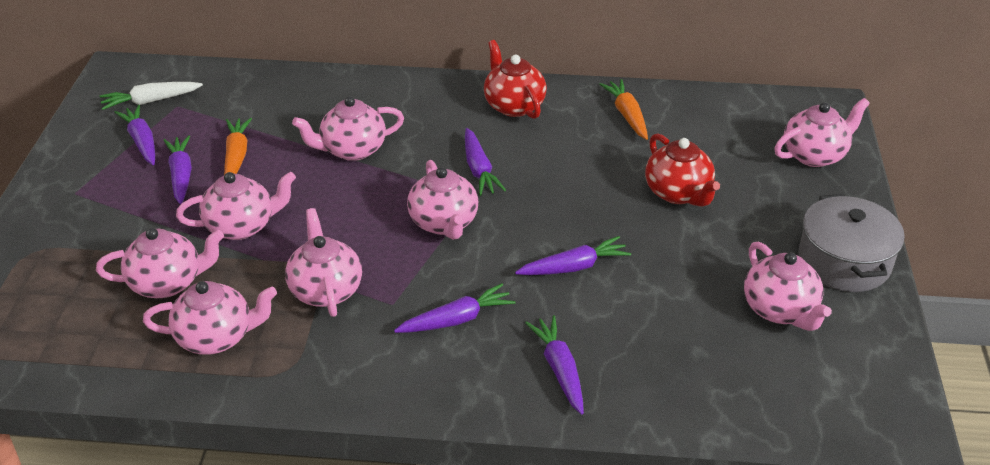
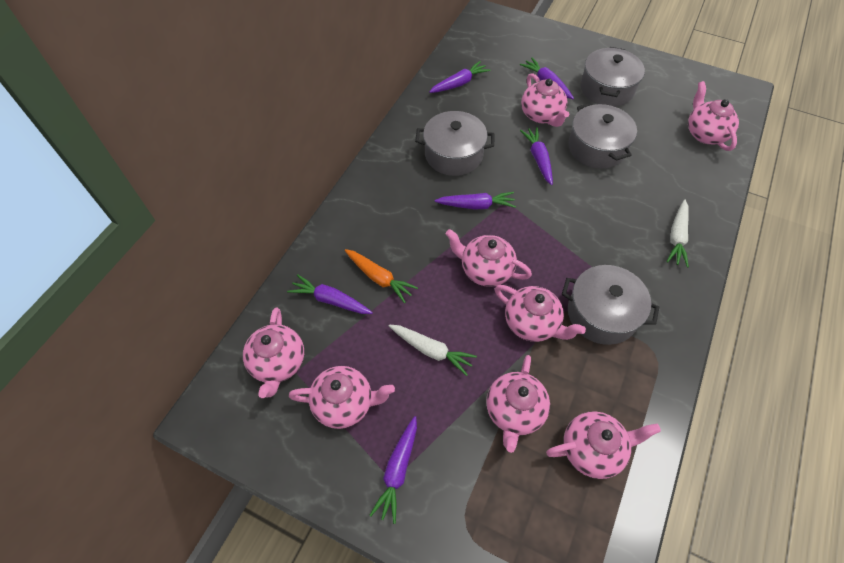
grey pot: [798,194,905,292] = 1 -> [415,111,495,176] [562,265,659,345] [568,103,637,169] [581,47,645,107] = 4
orange carrot: [224,118,252,175] [599,79,648,140] = 2 -> [345,249,418,303] = 1
red teapot: [484,40,547,119] [645,133,720,207] = 2 -> none = 0
white carrot: [100,82,203,110] = 1 -> [389,325,477,376] [666,199,689,267] = 2

